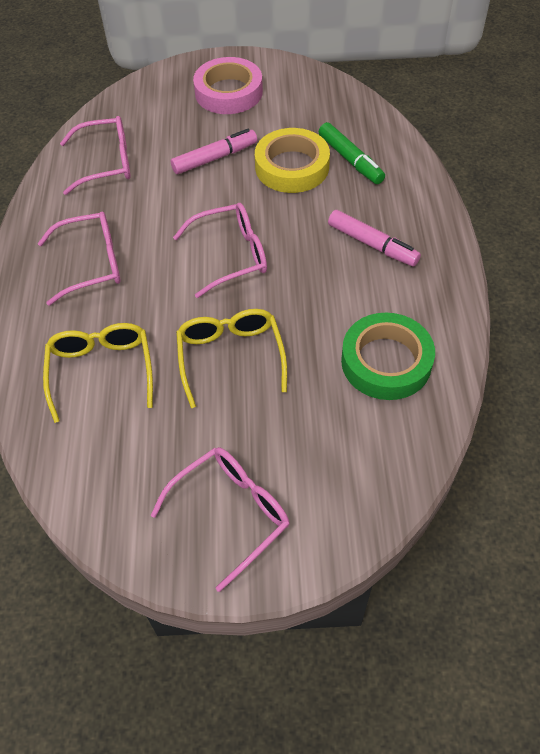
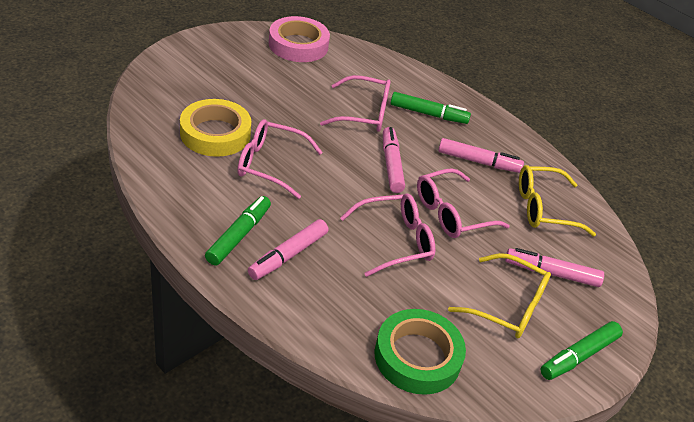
green marker: [319,122,385,184] = 1 -> [205,196,271,265] [391,92,471,124] [540,321,623,380] = 3
pink marker: [170,129,257,174] [328,210,421,267] = 2 -> [248,219,328,280] [383,127,405,193] [438,138,524,173] [505,248,604,287] = 4

